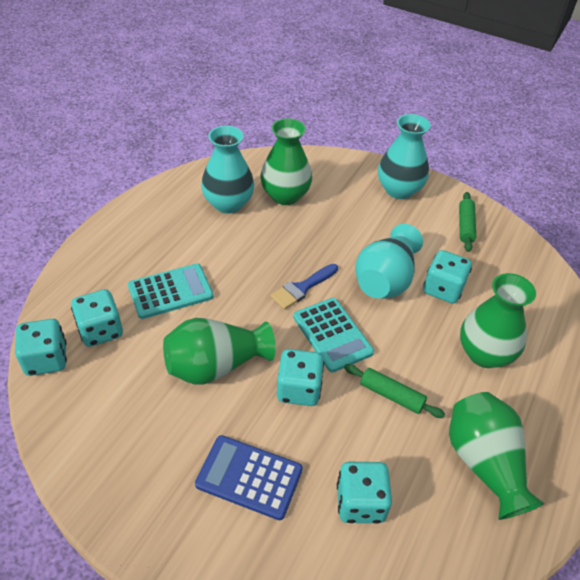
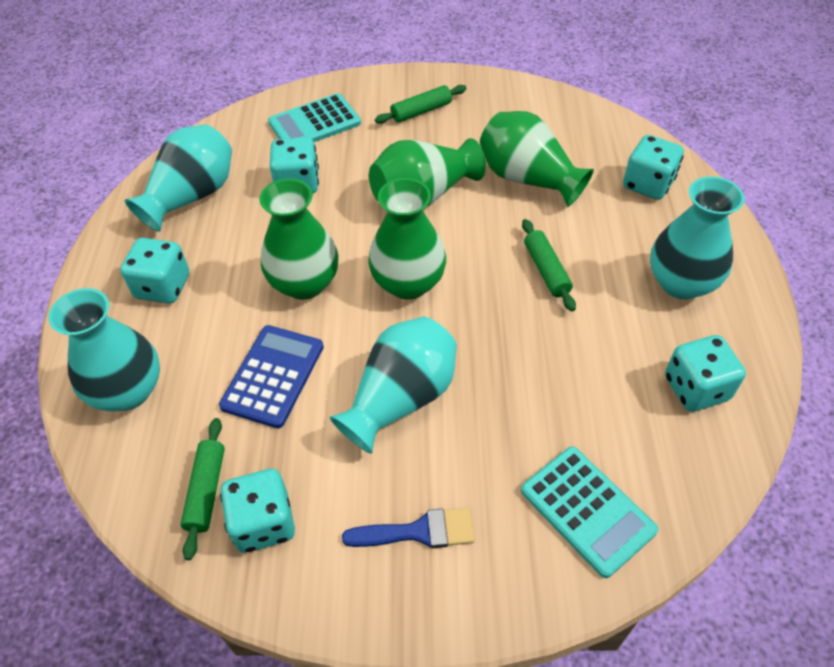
green rolling pin: [344,364,445,418] [459,192,476,252] = 2 -> [180,418,225,560] [375,85,466,124] [522,219,576,311] = 3
turquoise vase: [201,126,254,214] [355,224,423,298] [378,114,431,199] = 3 -> [49,288,160,412] [124,124,232,232] [330,316,457,454] [650,176,744,299] = 4

